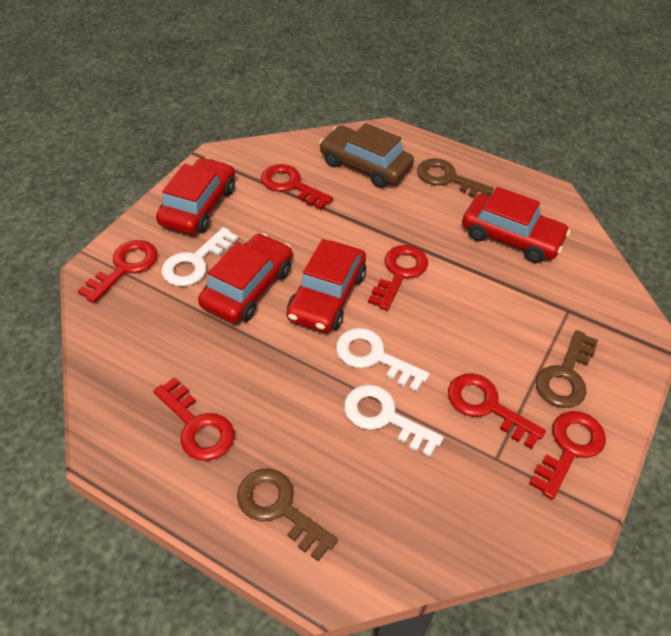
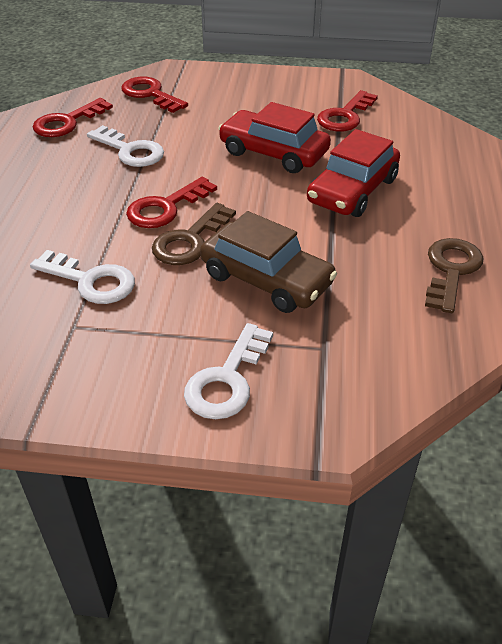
brown key: [237,468,338,561] [417,158,494,197] [536,330,598,408] = 3 -> [152,203,236,265] [425,238,484,313] = 2
red car: [156,157,235,234] [198,233,292,323] [286,239,366,333] [462,187,570,263] = 4 -> [218,102,331,173] [307,129,400,217] = 2
red key: [78,240,158,303] [153,377,234,461] [261,164,333,210] [368,245,428,311] [448,373,546,449] [529,411,606,500] = 6 -> [33,98,113,137] [121,77,188,113] [126,177,217,228] [317,90,378,131] = 4

